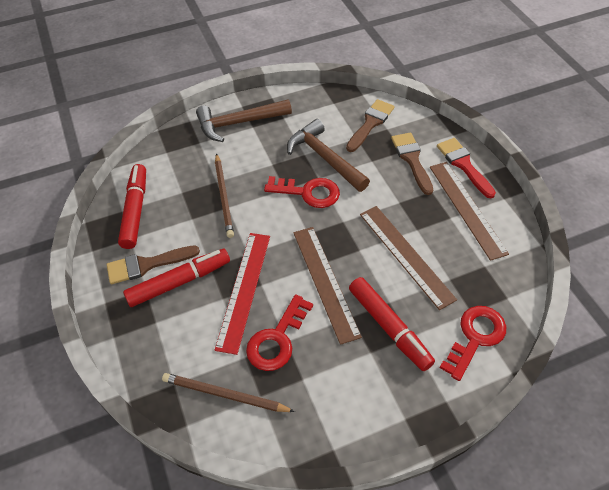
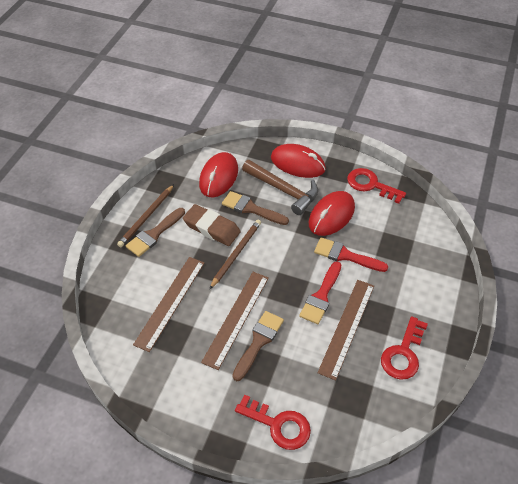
brown eraser: none = 0 -> [183,204,241,246] = 1
brown hammer: [196,99,292,142] [287,119,370,192] = 2 -> [242,160,318,215] = 1
red brush: [437,138,496,198] = 1 -> [299,261,341,324] [314,237,388,272] = 2
red marker: [118,164,146,249] [123,249,230,307] [349,277,435,371] = 3 -> none = 0
red mouse: none = 0 -> [199,152,238,197] [271,144,326,178] [309,191,355,236] = 3
red ruler: [215,233,270,355] = 1 -> none = 0

